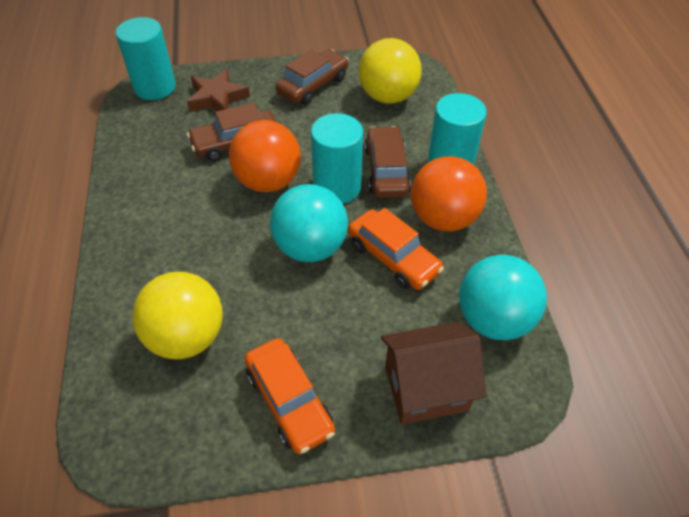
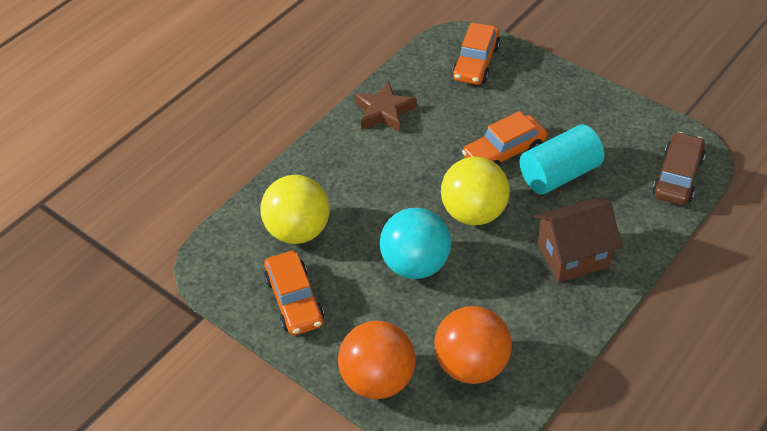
brown car: [187,103,276,161] [276,49,349,105] [364,126,411,198] = 3 -> [653,132,706,205] = 1
orange car: [245,338,335,454] [348,208,444,290] = 2 -> [264,251,324,335] [452,22,500,85] [462,111,547,167] = 3
turquoise ball: [270,184,348,262] [459,255,547,340] = 2 -> [380,208,451,279] = 1
turquoise cylinder: [116,17,176,100] [311,113,363,204] [427,93,487,165] = 3 -> [520,125,605,195] = 1

